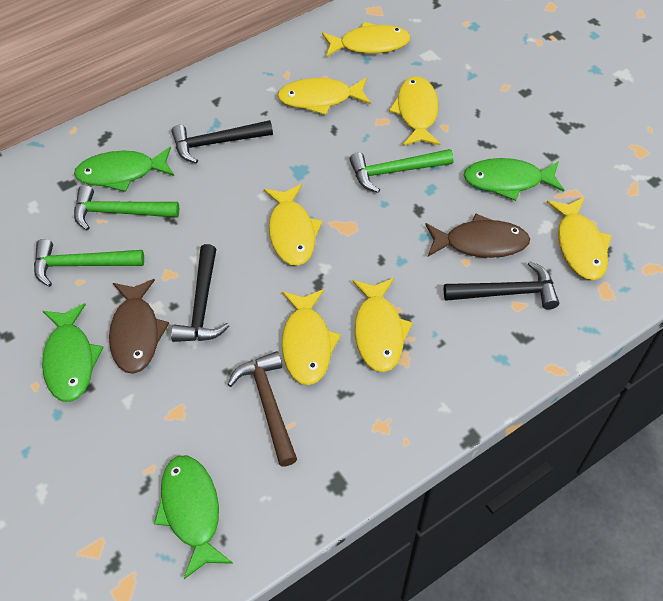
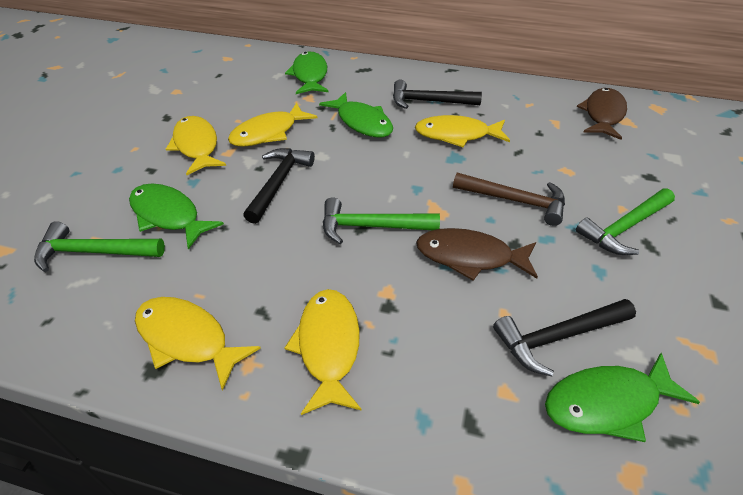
yellow fish: [264,184,322,266] [277,78,371,115] [282,289,341,385] [322,22,411,57] [353,278,413,372] [389,76,440,146] [547,197,612,280] = 7 -> [135,297,261,391] [166,116,226,175] [228,102,317,147] [284,289,362,415] [415,115,510,147] = 5

